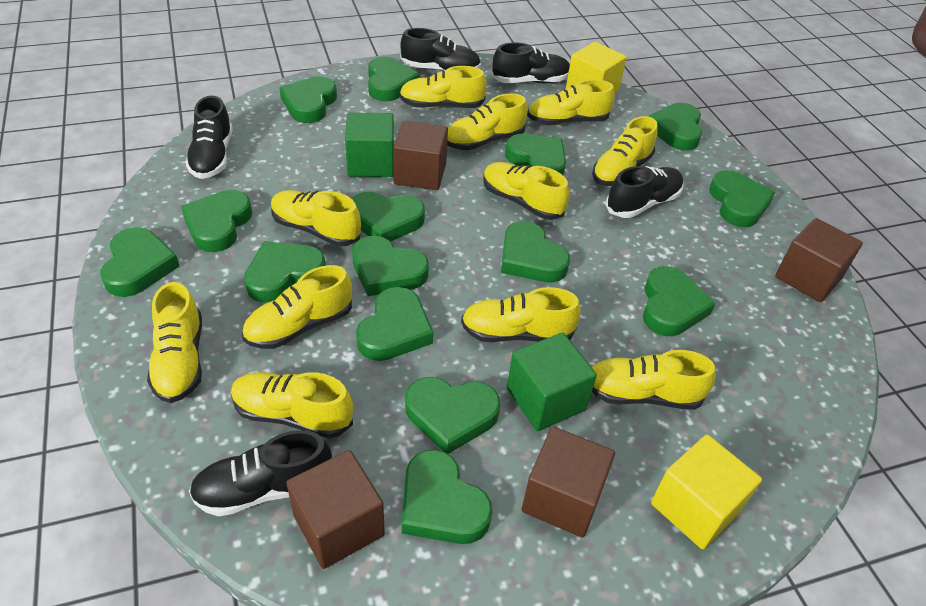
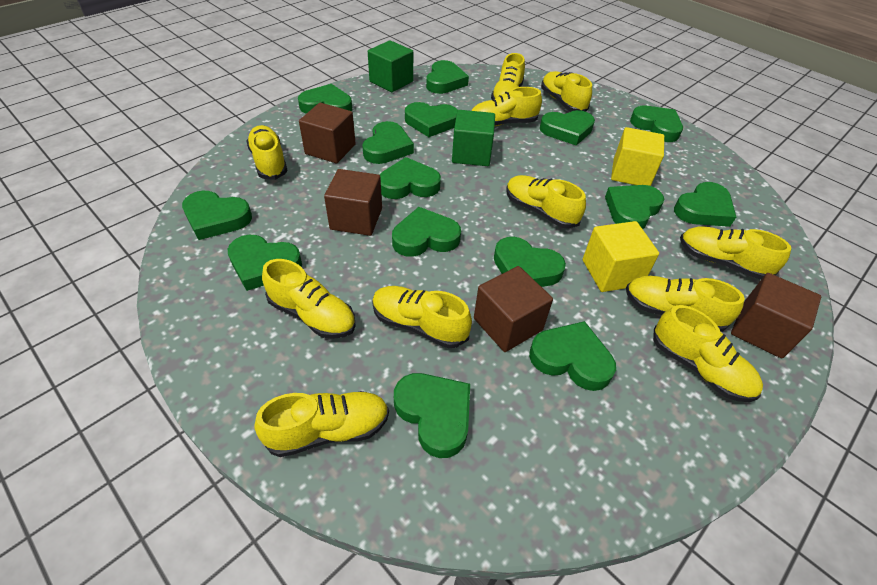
black shoe: [185,96,233,179] [189,430,332,516] [400,28,481,71] [492,42,570,83] [605,166,683,218] = 5 -> none = 0

